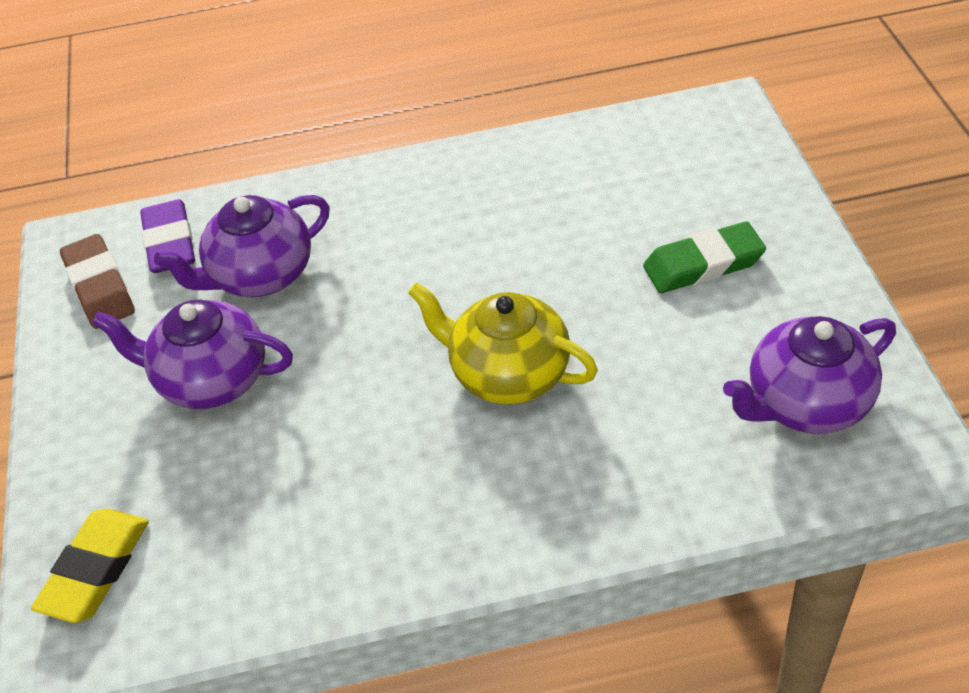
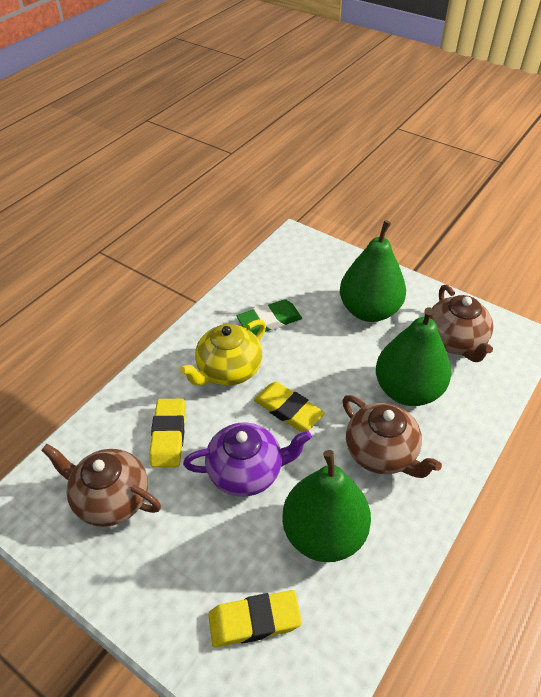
brown eraser: [60,234,135,329] = 1 -> none = 0
brown teapot: none = 0 -> [41,444,161,527] [342,395,442,478] [430,285,493,362] = 3
green pear: none = 0 -> [282,450,371,562] [340,220,406,322] [376,307,451,406] = 3
purple eraser: [140,199,195,273] = 1 -> none = 0
purple teapot: [92,299,293,409] [154,195,330,297] [723,316,896,434] = 3 -> [183,423,312,497] = 1
yellow eraser: [31,509,149,623] = 1 -> [149,399,185,467] [208,590,302,648] [254,382,325,432] = 3

